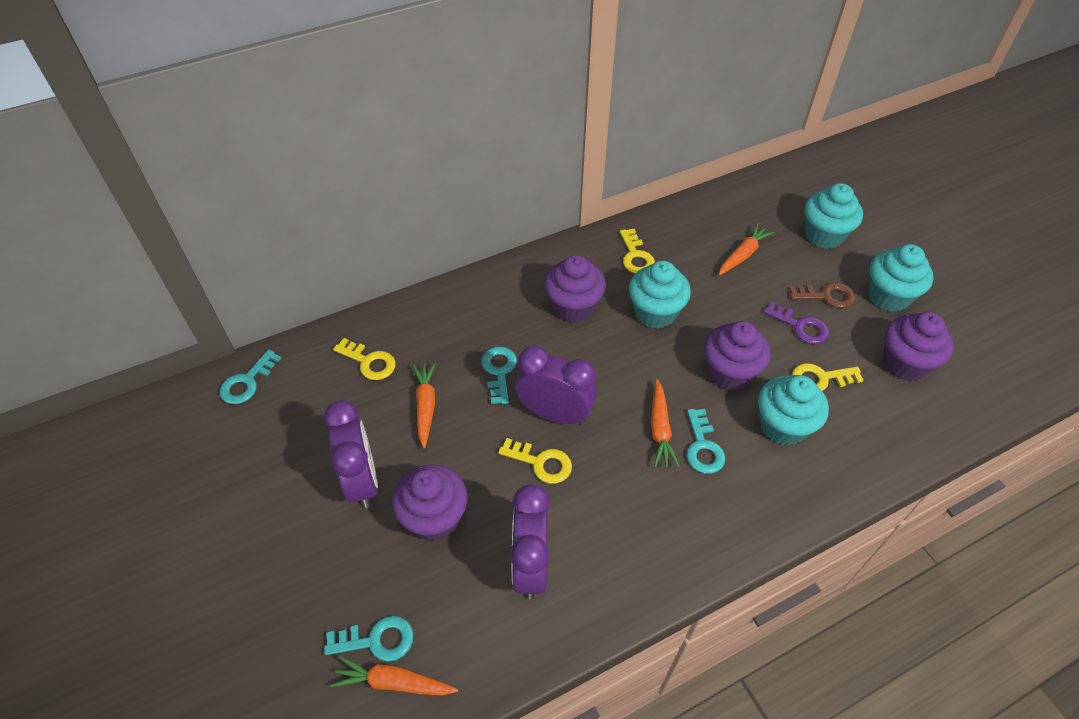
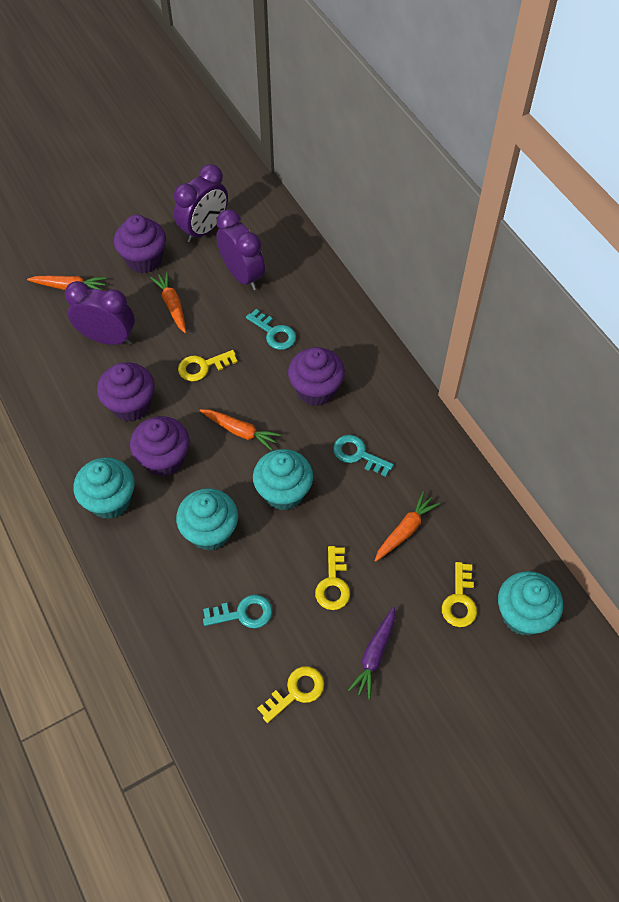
brown key: [789,282,855,308] = 1 -> none = 0
purple carrot: none = 0 -> [348,607,395,700] = 1
purple key: [763,302,829,344] = 1 -> none = 0
turquoise key: [220,350,281,404] [324,616,414,662] [481,347,517,404] [686,409,725,474] = 4 -> [203,595,272,628] [246,309,296,350] [333,435,394,477] = 3

